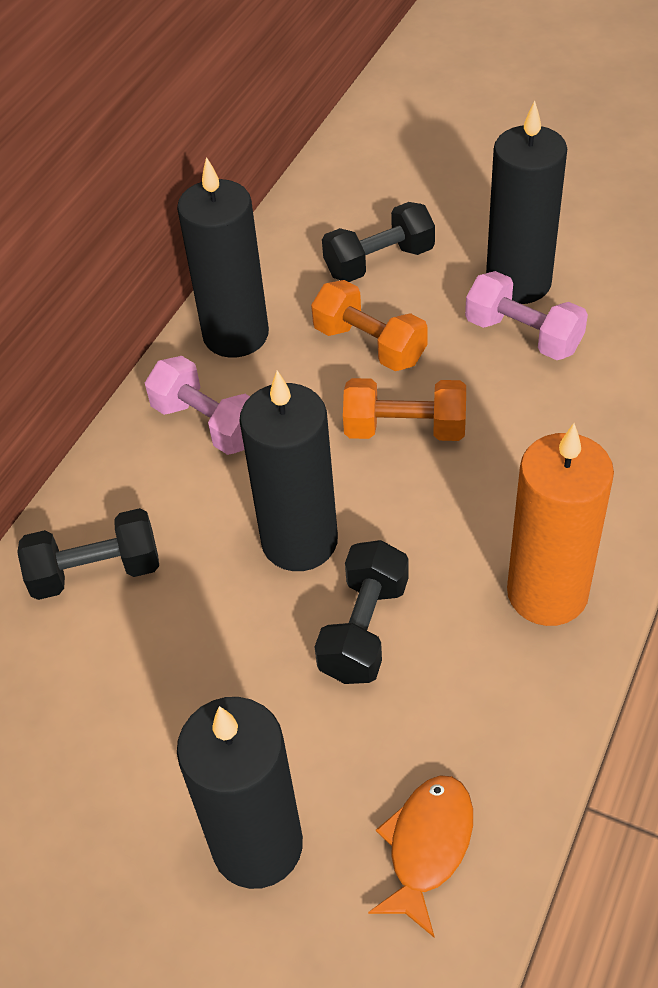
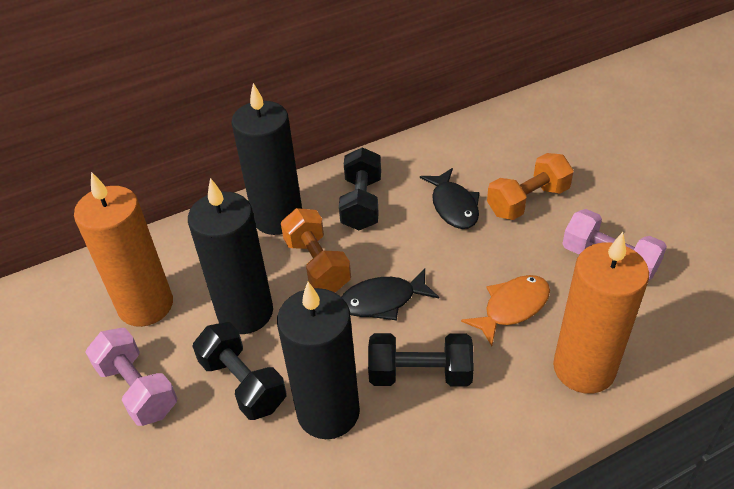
black candle: [177,157,269,358] [177,697,303,889] [240,370,338,571] [486,101,567,304] = 4 -> [188,178,273,334] [231,83,302,235] [277,282,360,439] = 3
black fish: none = 0 -> [342,268,439,321] [420,168,480,229] = 2
orange candle: [507,423,614,626] = 1 -> [74,172,173,327] [553,232,649,394] = 2

